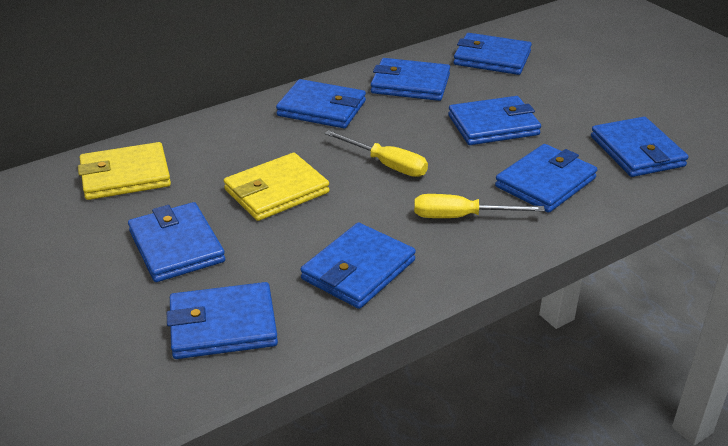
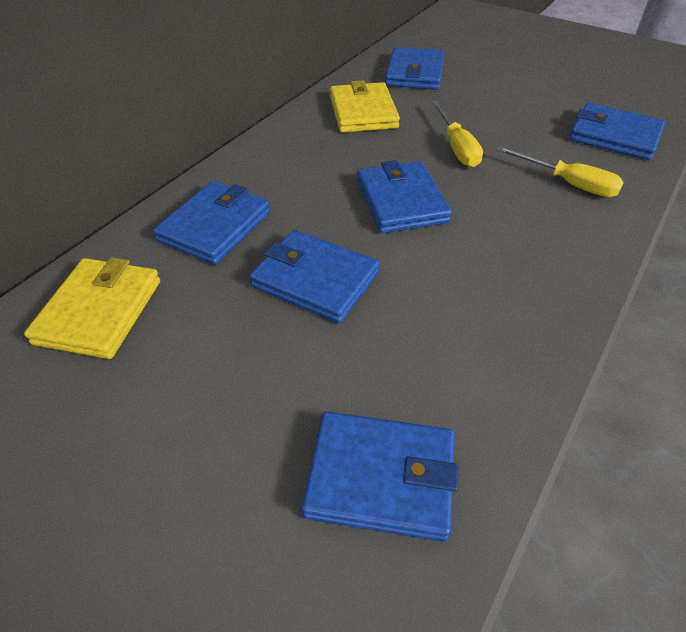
blue wallet: [128,202,225,282] [167,282,278,359] [276,79,366,128] [300,223,416,309] [371,58,450,101] [448,96,541,145] [453,33,532,75] [495,144,598,213] [591,117,688,177] = 9 -> [153,181,271,265] [250,230,380,323] [302,411,459,542] [357,160,452,233] [385,47,444,90] [569,103,665,160] = 6

